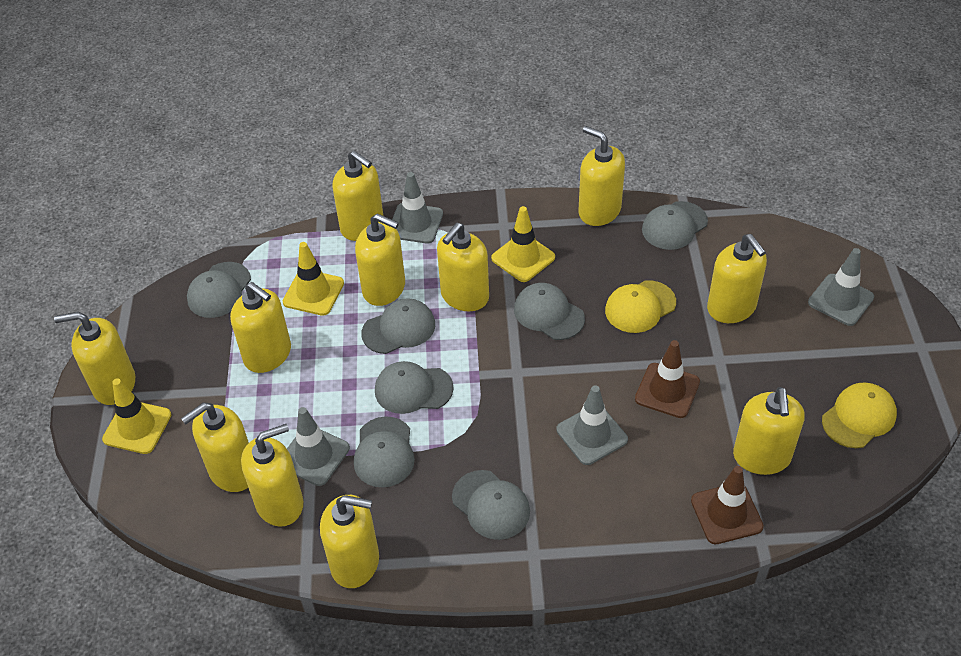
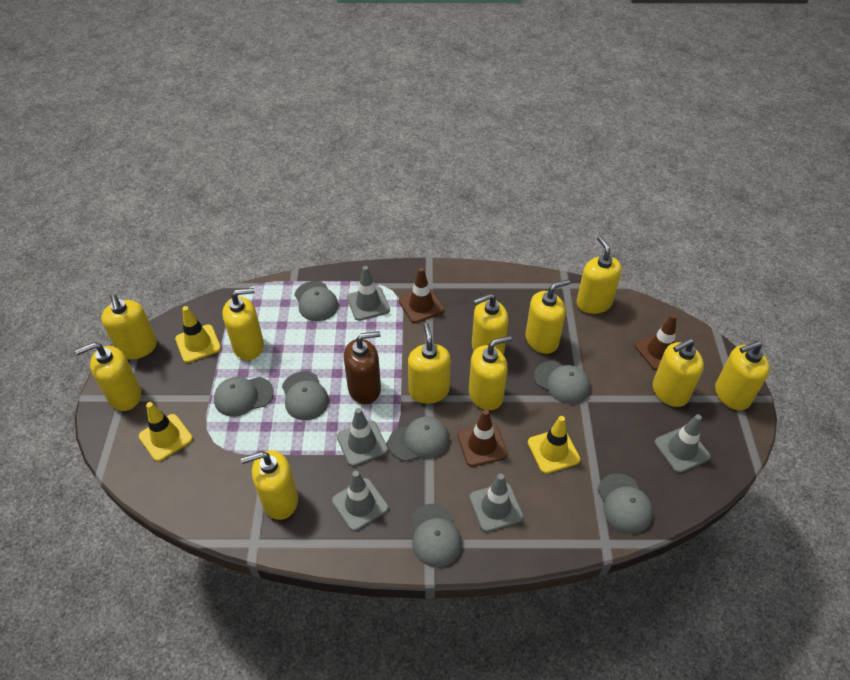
brown soap dispenser: none = 0 -> [344,331,381,404] = 1
brown traffic cone: [635,340,700,418] [691,466,764,544] = 2 -> [399,268,444,323] [458,409,508,467] [635,314,677,371] = 3
grey traffic cone: [287,407,350,486] [392,172,443,244] [556,385,628,465] [808,248,874,326] = 4 -> [332,471,388,531] [337,408,388,467] [347,266,390,321] [469,474,524,532] [654,414,710,473] = 5
yellow cap: [605,280,676,333] [822,382,897,448] = 2 -> none = 0

